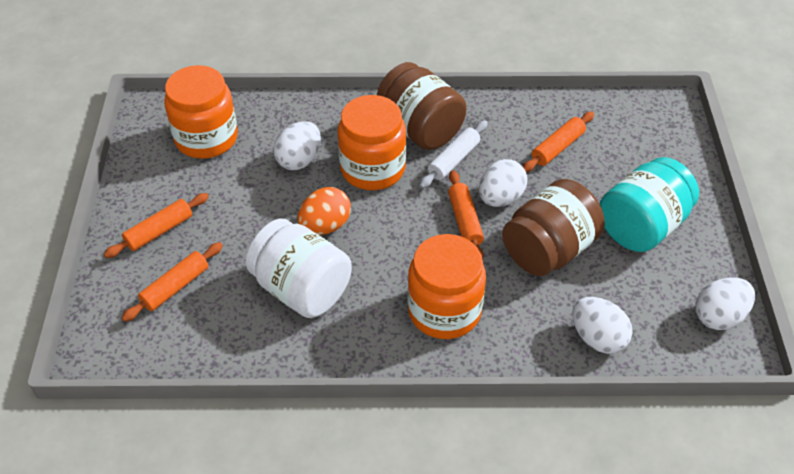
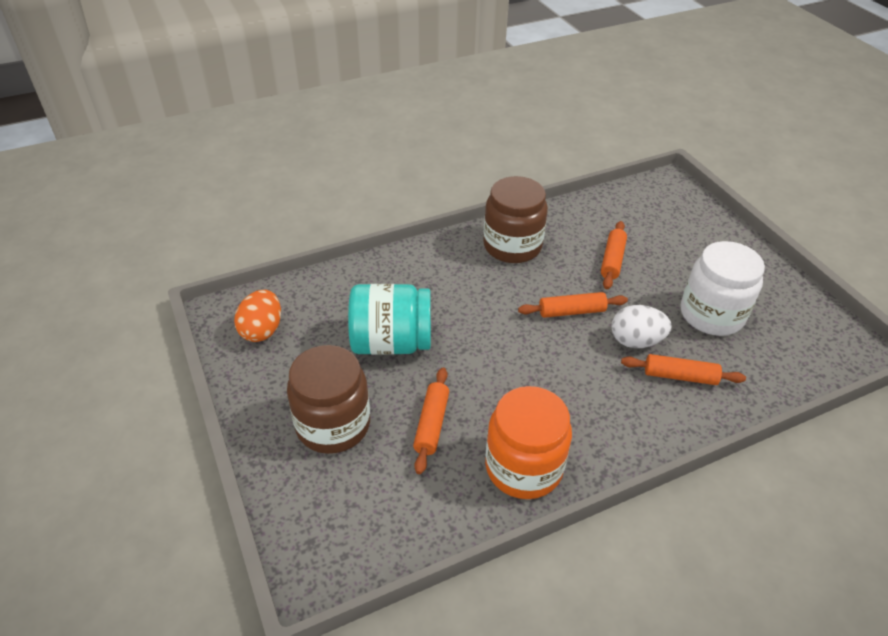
orange jar: [164,65,238,159] [337,95,406,190] [407,234,486,339] = 3 -> [485,386,572,499] = 1
white egg: [273,121,321,170] [479,159,528,207] [572,297,633,354] [695,277,755,330] = 4 -> [612,305,671,348] = 1
white rolling pin: [419,120,488,189] = 1 -> none = 0

